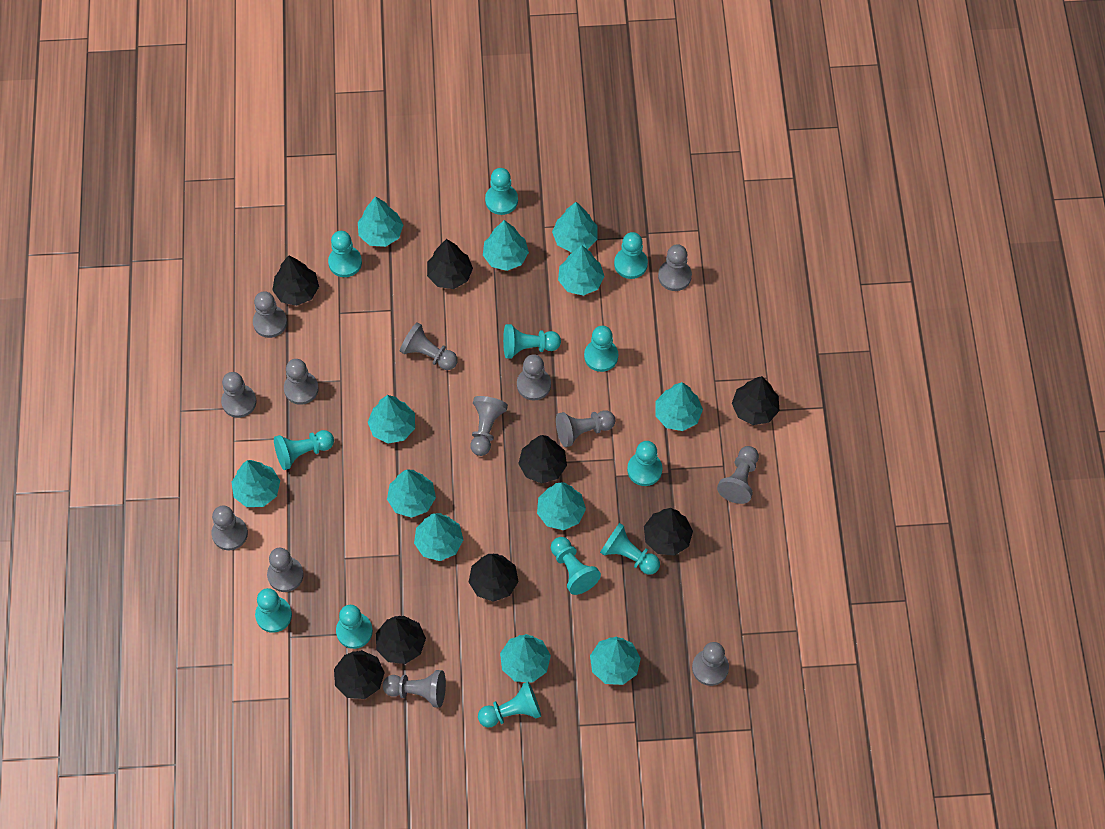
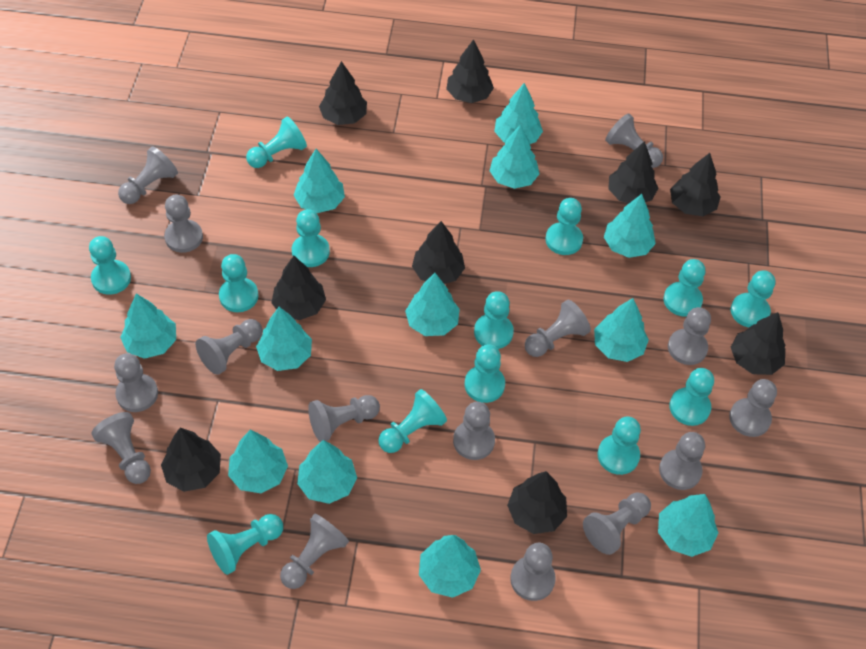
black tree: [272,255,319,306] [334,650,385,699] [376,616,426,664] [427,239,473,289] [469,554,519,602] [518,435,567,483] [644,508,693,556] [732,376,779,425] = 8 -> [161,428,221,492] [271,256,326,320] [319,61,367,125] [412,221,465,284] [446,39,494,103] [507,471,567,534] [608,141,658,203] [670,153,721,216] [731,312,785,375] = 9
grey pawn: [211,506,248,550] [221,372,256,418] [253,291,287,338] [267,548,304,592] [284,359,319,405] [383,670,446,708] [400,322,458,370] [470,396,508,456] [517,354,551,400] [556,410,615,447] [658,244,692,291] [692,642,729,686] [717,446,759,504] = 13 -> [91,412,151,484] [114,353,158,412] [118,146,178,204] [164,195,203,253] [196,319,263,375] [280,514,349,589] [308,395,380,442] [453,402,495,460] [510,543,556,601] [525,300,591,357] [583,492,651,555] [605,113,663,168] [659,432,705,490] [668,307,711,365] [729,379,777,437] = 15
turquoise pawn: [255,588,292,633] [274,430,334,470] [328,231,362,277] [336,605,373,649] [478,682,541,728] [485,168,518,215] [503,324,561,359] [551,537,601,595] [584,326,618,372] [600,523,660,575] [614,232,648,279] [627,441,662,486] = 12 -> [89,236,131,295] [207,514,283,575] [219,254,258,312] [246,117,307,168] [292,209,330,267] [378,389,447,453] [465,344,505,403] [474,291,514,349] [545,198,583,255] [597,416,641,475] [663,259,705,317] [669,368,714,426] [731,271,775,327] = 13

